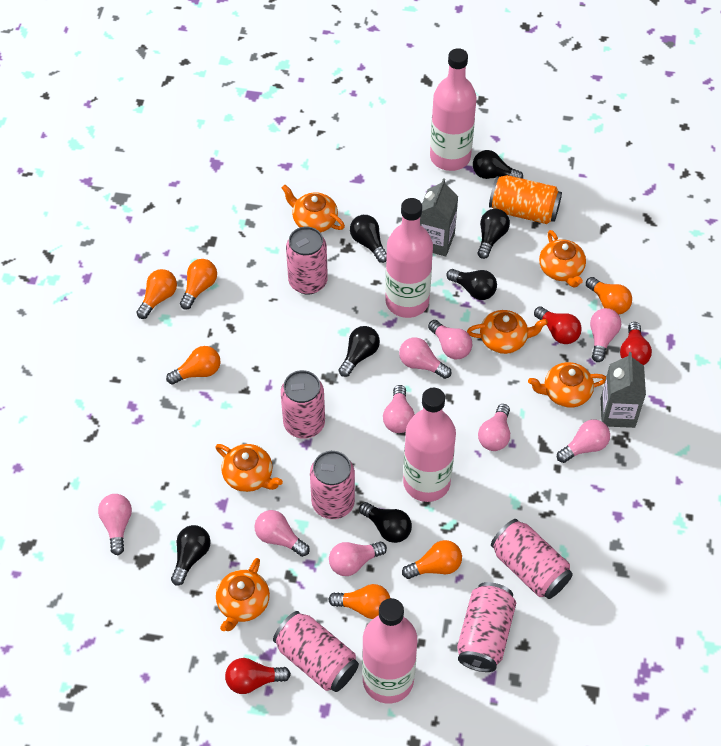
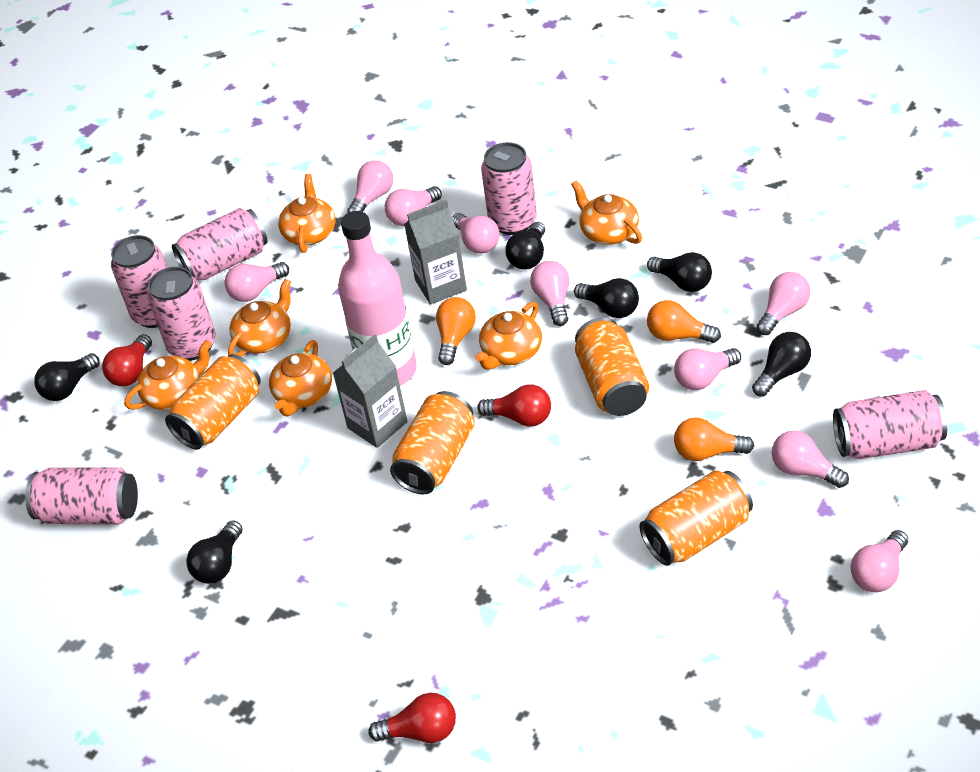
black light bulb: [171,525,211,585] [339,326,380,377] [350,215,387,263] [359,502,412,543] [446,269,497,300] [473,150,523,179] [477,209,510,259] = 7 -> [34,353,100,401] [186,520,243,584] [505,222,545,270] [574,278,639,318] [647,252,712,292] [752,332,811,397] = 6
orange can: [489,175,562,224] = 1 -> [165,354,261,450] [390,391,475,494] [575,317,649,416] [640,470,753,566] = 4
orange light bulb: [136,269,177,319] [166,346,221,385] [180,259,217,309] [328,584,390,619] [402,540,462,579] [586,277,632,314] = 6 -> [436,297,476,365] [647,300,721,343] [674,417,754,461] = 3
pink bottle: [362,598,417,704] [385,198,433,318] [403,388,456,502] [430,48,477,171] = 4 -> [338,211,417,386] = 1

